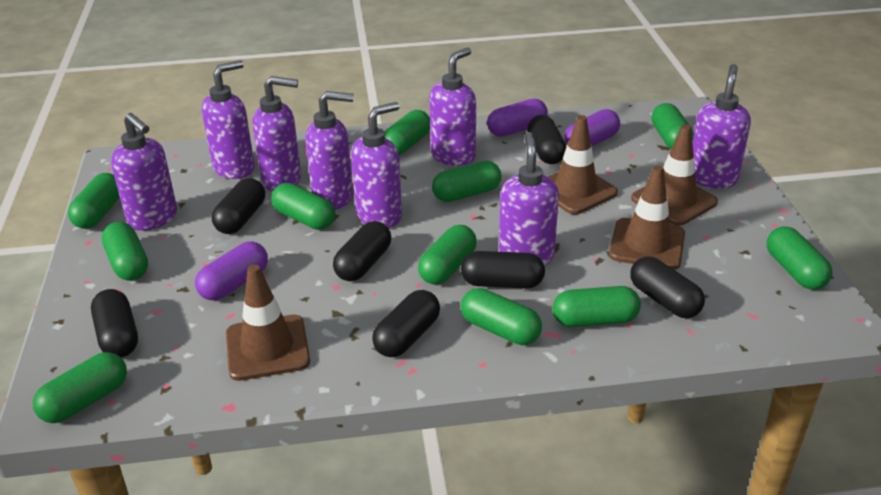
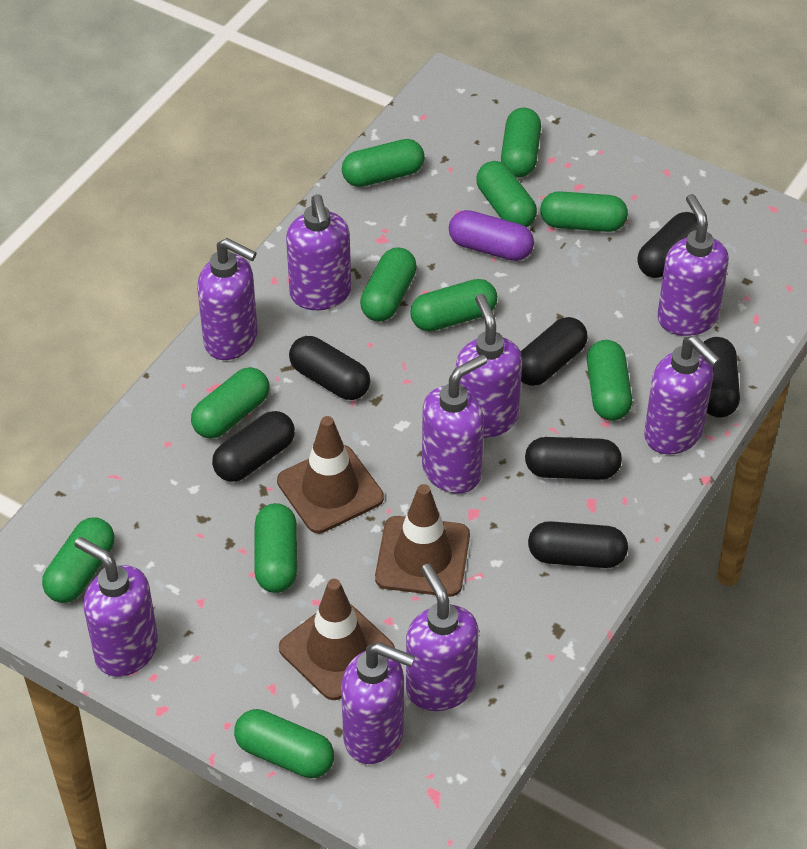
brown traffic cone: [226,264,310,381] [548,115,618,214] [609,166,685,270] [631,124,718,226] = 4 -> [277,416,384,533] [279,579,395,700] [375,484,470,597] = 3
purple capsule: [195,242,268,300] [487,99,548,137] [565,109,620,146] = 3 -> [449,210,534,261] = 1
purple soap dispenser: [111,113,177,231] [202,60,255,179] [252,76,301,192] [305,91,354,210] [351,102,402,228] [429,47,476,166] [499,132,559,266] [692,64,751,189] = 8 -> [74,537,158,677] [197,238,258,360] [286,194,351,310] [341,642,415,764] [406,564,479,711] [422,354,487,494] [456,294,522,438] [644,335,721,454] [657,194,729,336] = 9

